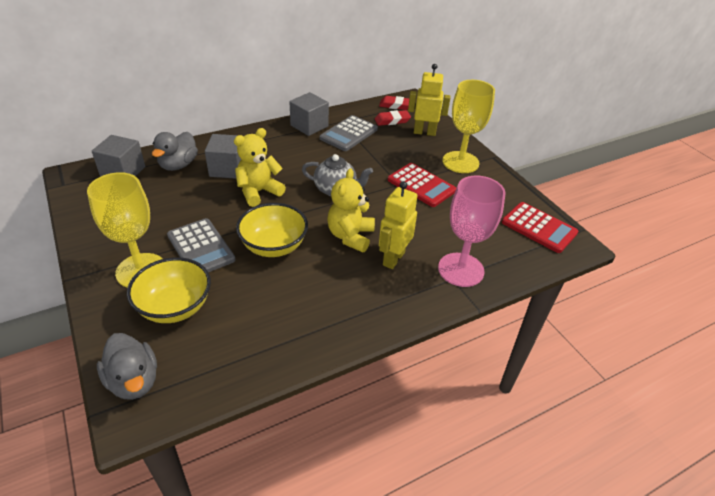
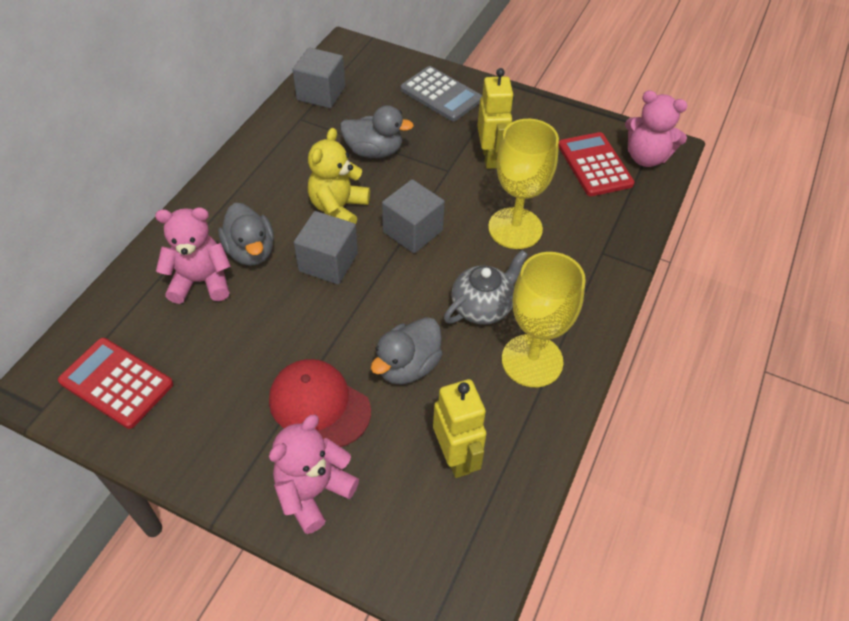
grey calculator: [167,218,236,272] [320,115,378,151] = 2 -> [400,66,483,121] = 1
grey duck: [97,333,157,400] [152,132,198,171] = 2 -> [218,203,274,266] [340,105,414,158] [371,317,443,385] = 3
pink goblet: [438,175,505,287] = 1 -> none = 0
pink teddy bear: none = 0 -> [155,207,231,304] [269,415,359,534] [625,90,688,167] = 3
red cap: none = 0 -> [269,359,371,447] = 1
red eraser: [375,110,411,126] [379,96,409,110] = 2 -> none = 0
yellow bowl: [127,257,211,323] [236,203,308,257] = 2 -> none = 0
yellow teddy bear: [234,128,286,207] [327,168,375,252] = 2 -> [308,128,370,224] = 1

